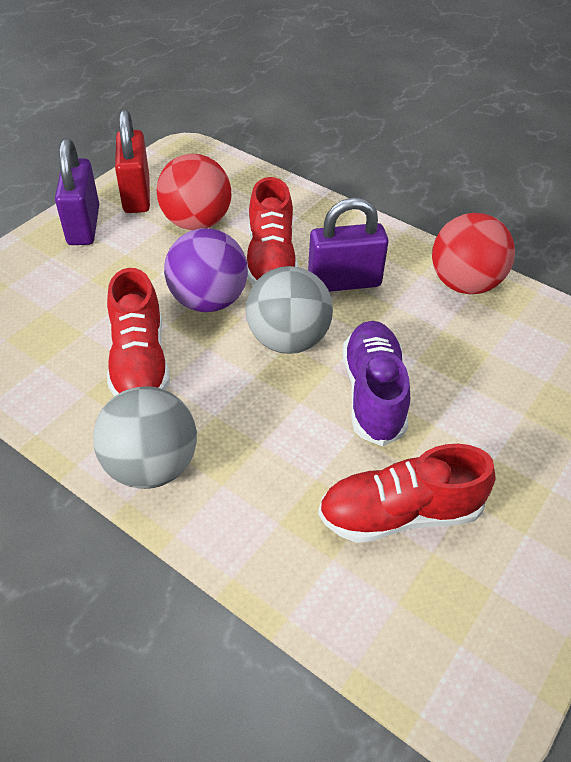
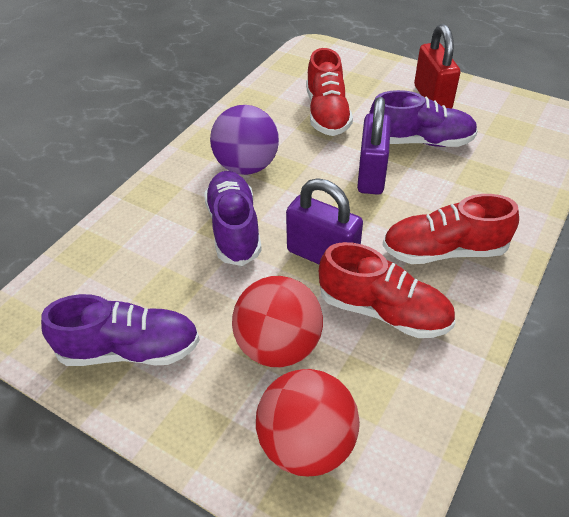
grey ball: [93,386,197,489] [246,266,333,354] = 2 -> none = 0
purple shoe: [343,321,410,446] = 1 -> [41,294,200,366] [204,171,262,266] [369,90,478,147] = 3

